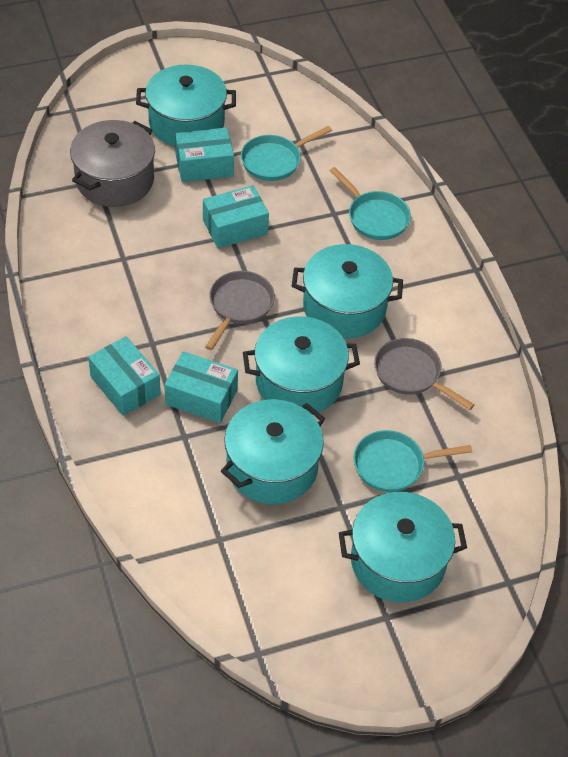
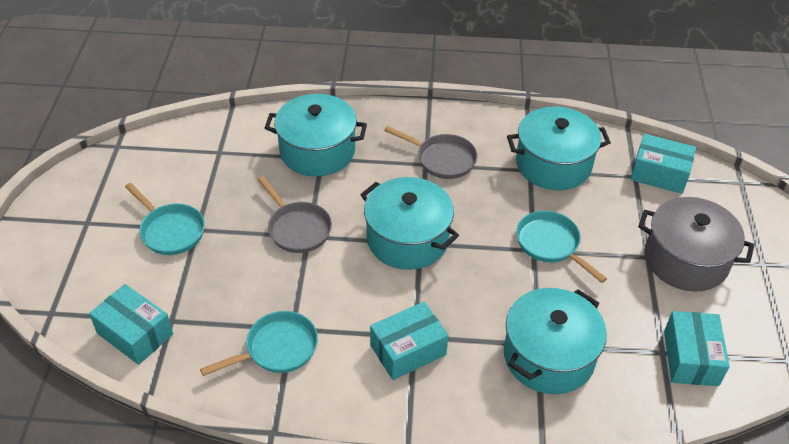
turquoise pot: [136,65,236,146] [221,399,325,504] [243,316,360,415] [292,244,403,339] [339,492,467,603] = 5 -> [265,94,367,176] [360,177,459,270] [504,288,607,394] [507,107,611,190] = 4

